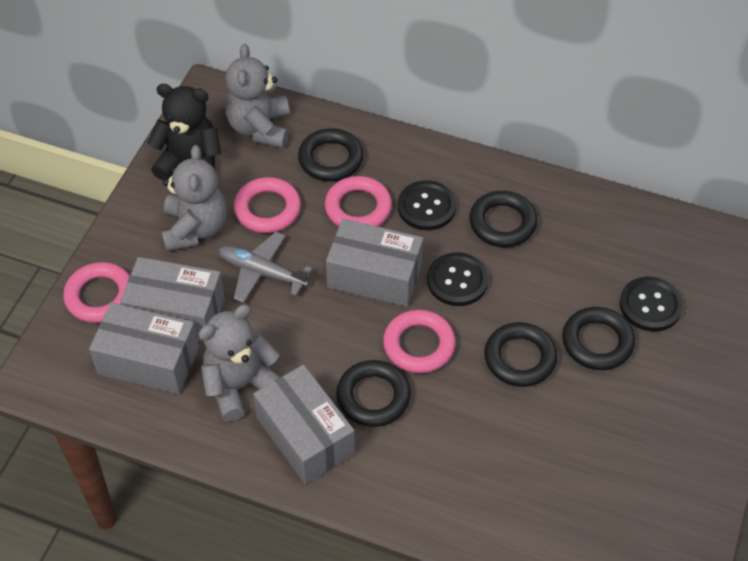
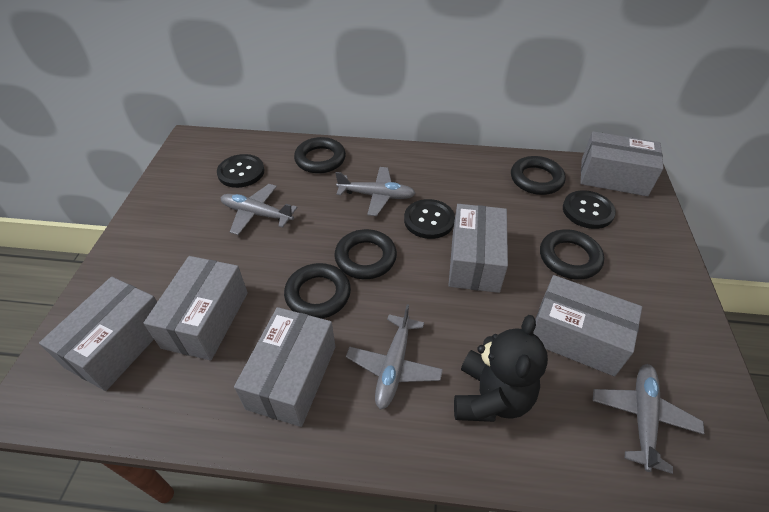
grey box: [89,302,199,394] [120,257,225,342] [253,365,355,484] [326,219,423,307] = 4 -> [39,277,157,391] [144,256,248,360] [234,307,335,427] [448,204,508,293] [533,275,642,376] [580,131,664,196] = 6
grey plane: [218,232,312,303] = 1 -> [221,184,297,235] [335,167,416,216] [346,304,443,410] [593,364,705,474] = 4
grey teddy bear: [162,145,227,252] [198,304,280,421] [225,44,290,148] = 3 -> none = 0
pink ring: [63,262,130,323] [233,177,301,233] [325,176,392,227] [383,310,456,373] = 4 -> none = 0

